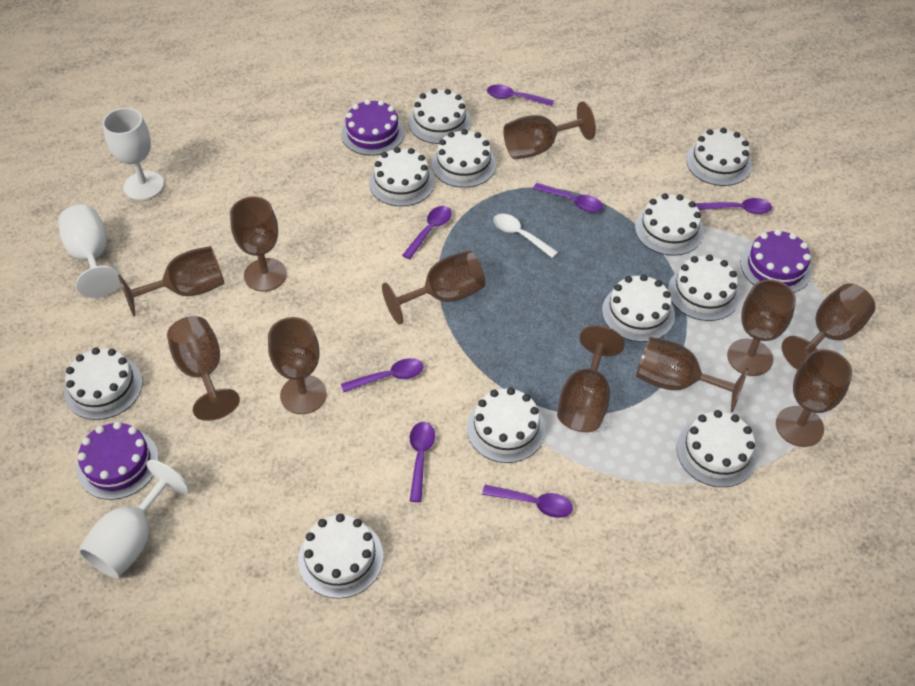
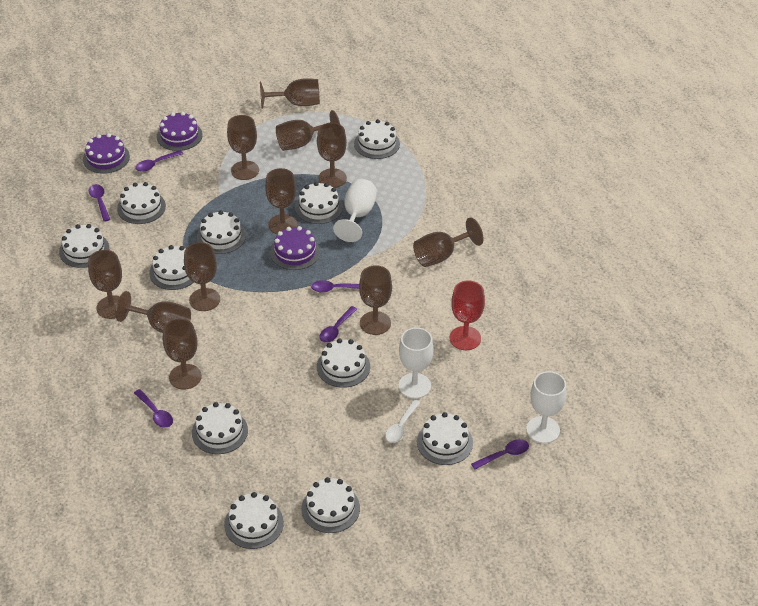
purple spoon: [341,358,424,393] [402,206,452,259] [410,422,435,502] [482,485,573,518] [487,85,554,106] [533,183,603,213] [696,198,772,214] = 7 -> [89,184,110,222] [134,389,173,428] [135,150,183,172] [311,280,359,293] [319,306,357,342] [471,439,529,470] = 6
red goblet: none = 0 -> [450,280,485,350] = 1

